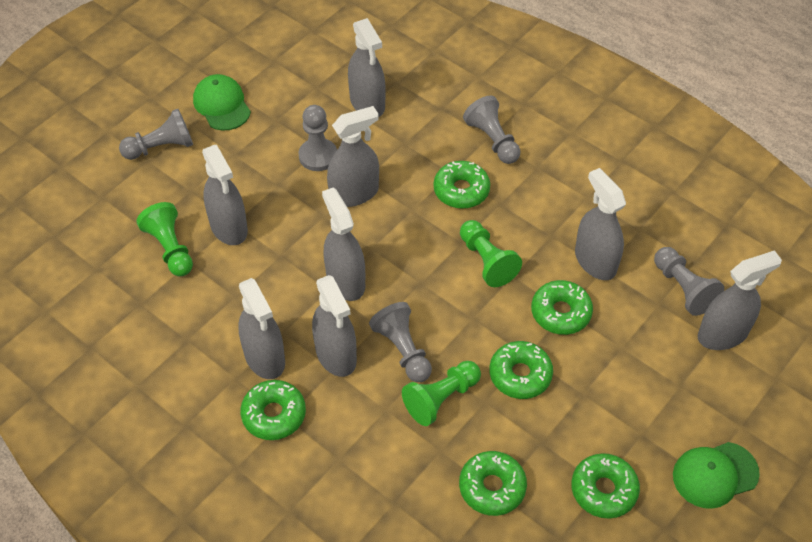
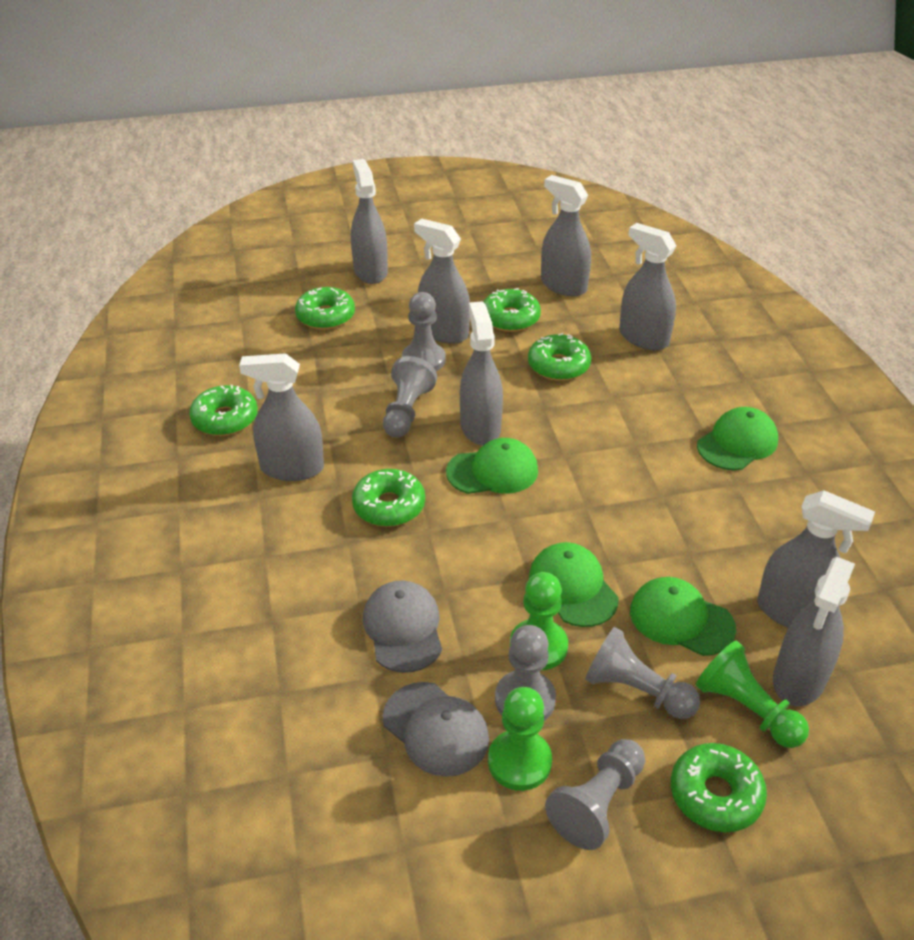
green cap: [193,74,251,130] [673,442,760,509] = 2 -> [446,438,538,494] [529,542,619,627] [630,577,736,656] [697,407,778,470] = 4
grey cap: none = 0 -> [363,580,442,673] [383,682,489,777] = 2

